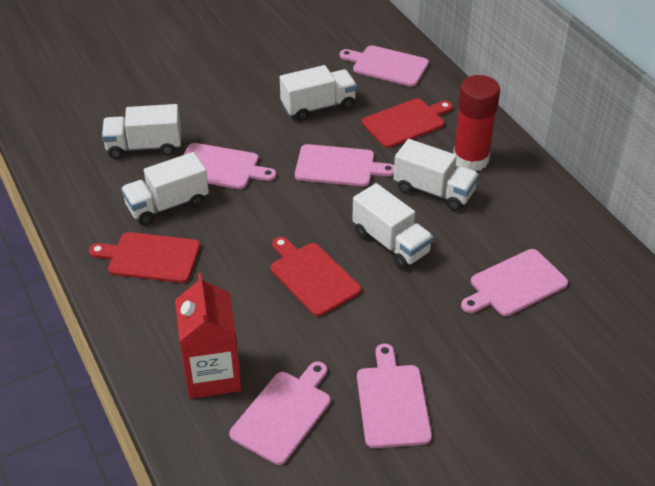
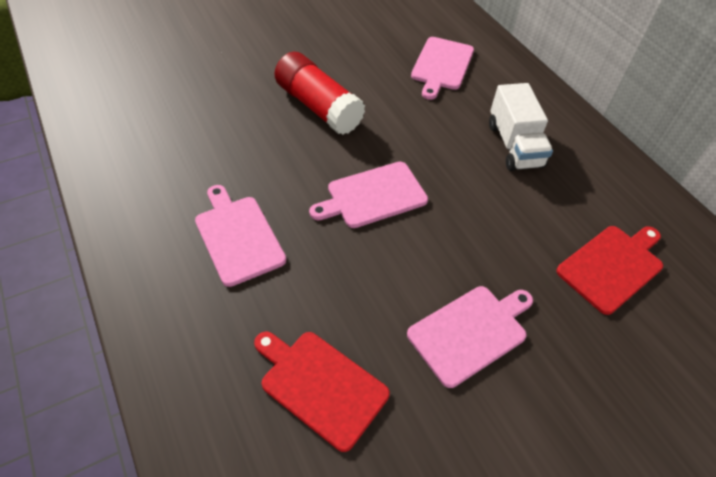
pink cutting board: [183,143,277,189] [229,362,331,465] [295,144,394,186] [340,45,429,87] [357,344,432,448] [461,249,568,316] = 6 -> [195,185,286,287] [309,162,428,228] [407,286,533,388] [411,37,474,100] = 4
red carton: [175,273,242,399] = 1 -> none = 0
red cutting board: [89,232,200,283] [271,237,361,316] [362,99,453,148] = 3 -> [254,332,390,452] [556,226,663,315] = 2
white truck: [102,104,181,159] [121,152,209,226] [280,65,357,121] [352,183,433,269] [394,139,479,211] = 5 -> [489,83,553,171] = 1

